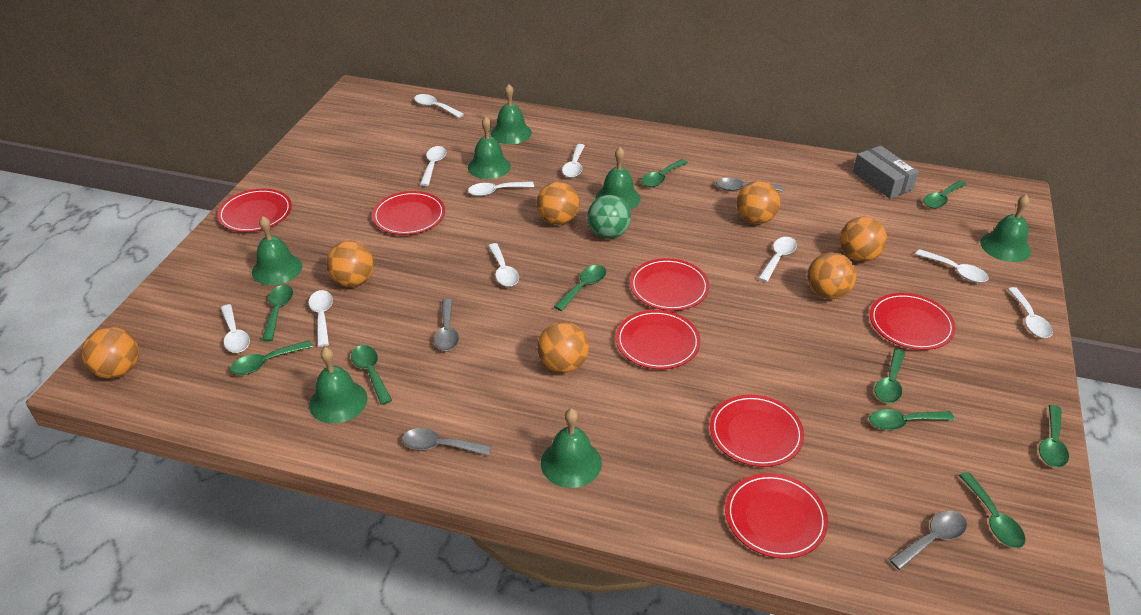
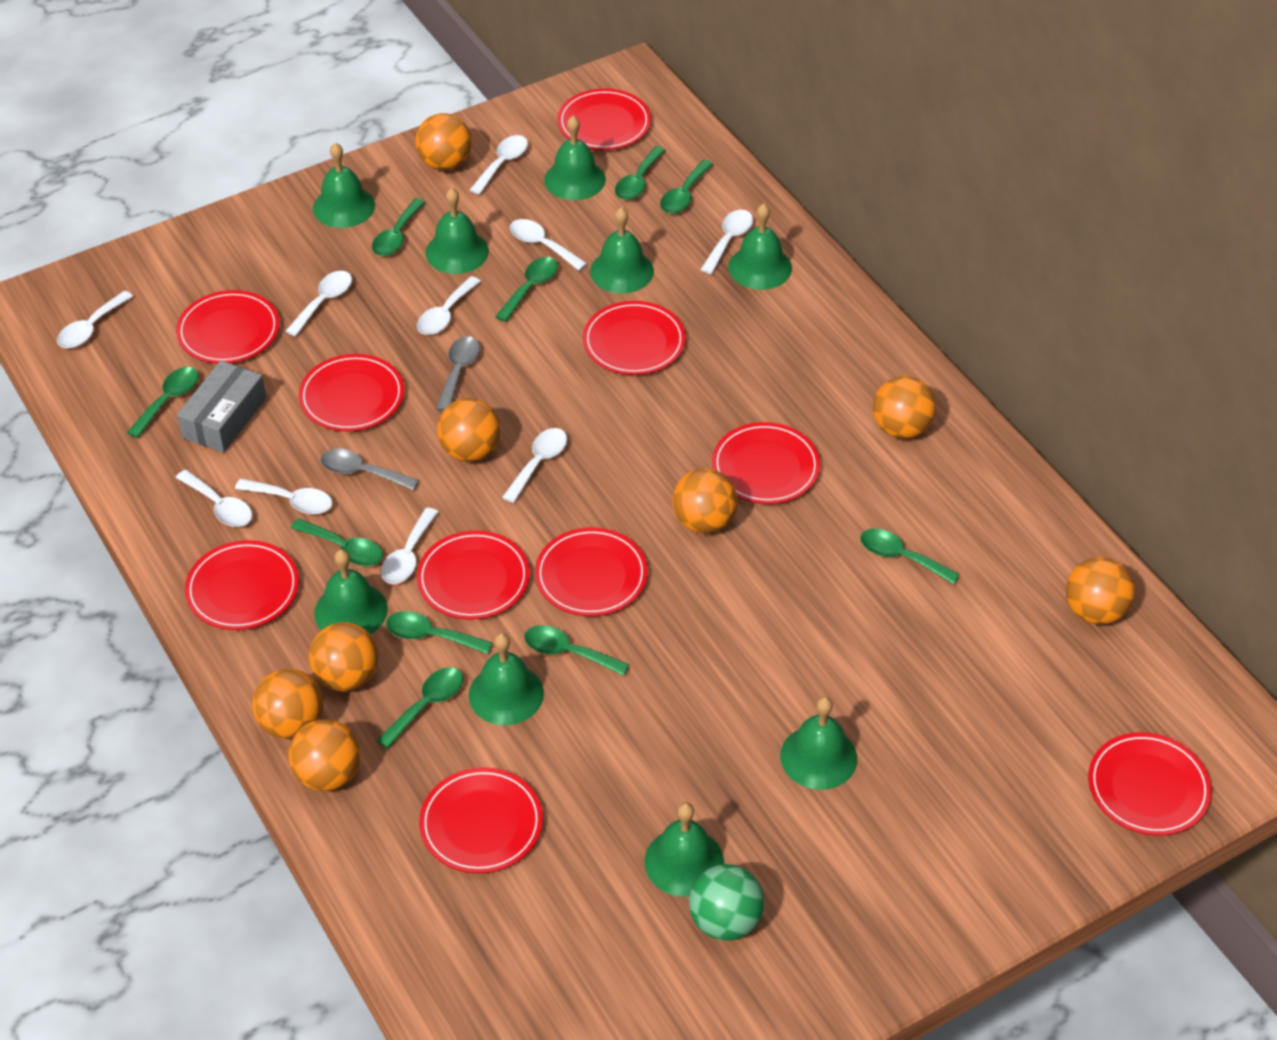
green bell: [252,216,302,285] [309,347,368,424] [468,117,511,179] [491,84,532,144] [541,408,602,488] [595,147,640,210] [980,194,1031,262] = 7 -> [313,143,375,228] [314,549,388,635] [426,188,489,274] [469,633,544,725] [544,116,606,200] [590,207,654,294] [644,803,724,897] [728,203,792,290] [780,697,857,790] = 9
grey spoon: [402,428,491,456] [434,299,459,351] [716,178,783,191] [890,511,967,570] = 4 -> [320,449,419,491] [436,336,480,411] = 2
orange ball: [81,327,139,379] [326,240,374,287] [536,182,579,225] [537,322,589,373] [736,181,780,224] [807,252,856,300] [840,216,887,262] = 7 -> [252,669,323,739] [289,719,361,791] [309,622,379,691] [415,113,472,170] [437,398,501,462] [672,468,738,533] [873,376,936,439] [1066,557,1135,625] = 8
red plate: [217,189,292,232] [372,191,445,235] [616,310,700,369] [630,258,709,311] [710,395,804,467] [725,473,828,559] [870,293,956,350] = 7 -> [176,290,280,364] [185,540,299,630] [299,354,404,431] [417,530,530,620] [419,767,543,874] [535,527,648,616] [557,89,651,150] [583,301,686,375] [712,422,820,504] [1088,732,1212,836] = 10

